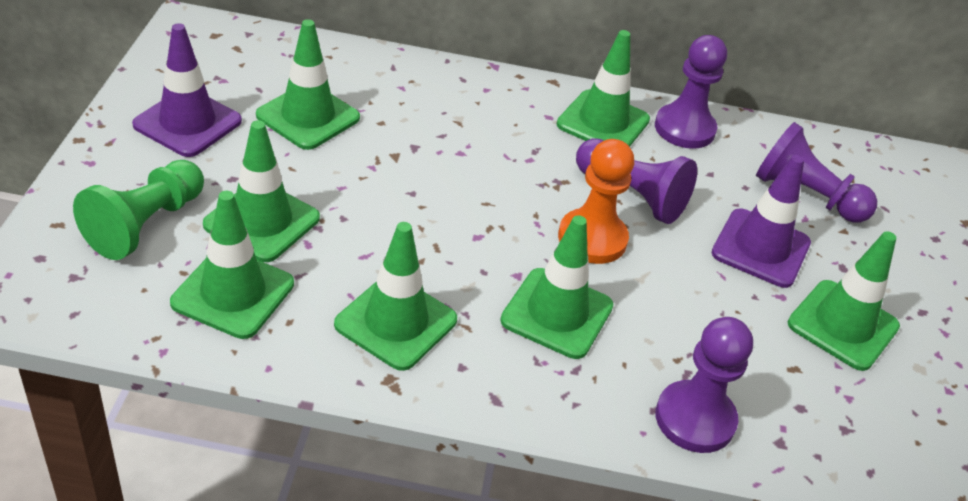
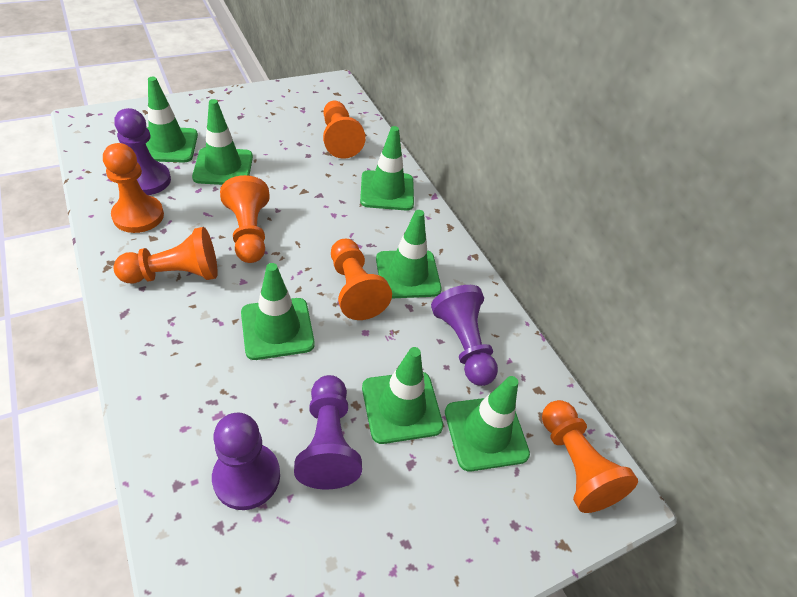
green pawn: [73,160,204,260] = 1 -> none = 0
orange pawn: [558,139,634,264] = 1 -> [103,143,164,233] [113,227,218,284] [220,175,270,263] [323,101,366,159] [331,239,392,320] [542,400,638,513] = 6
purple traffic cone: [132,23,242,157] [712,155,811,288] = 2 -> none = 0

